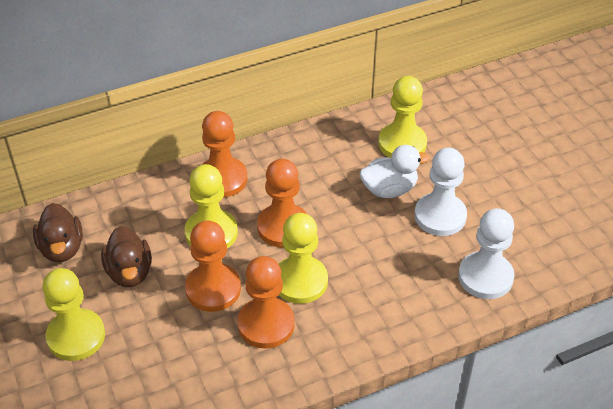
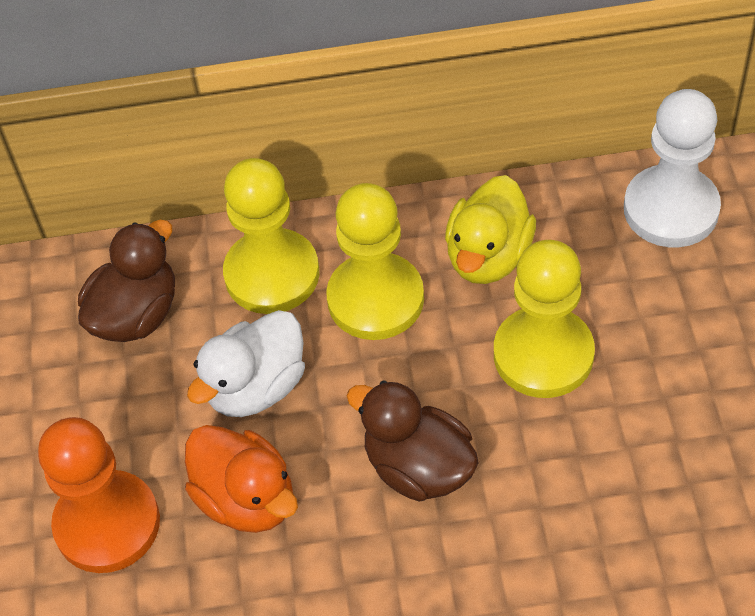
orange duck: none = 0 -> [185,425,298,533] = 1
orange pawn: [185,220,241,312] [202,111,247,198] [237,256,295,349] [257,159,307,247] = 4 -> [38,417,160,573] = 1
white pawn: [414,148,467,236] [458,208,514,299] = 2 -> [624,89,721,247] = 1
yellow duck: none = 0 -> [445,175,536,284] = 1
yellow pawn: [42,268,105,361] [185,164,238,249] [279,213,328,304] [378,76,427,158] = 4 -> [223,158,319,314] [326,183,424,340] [494,240,595,398] = 3

